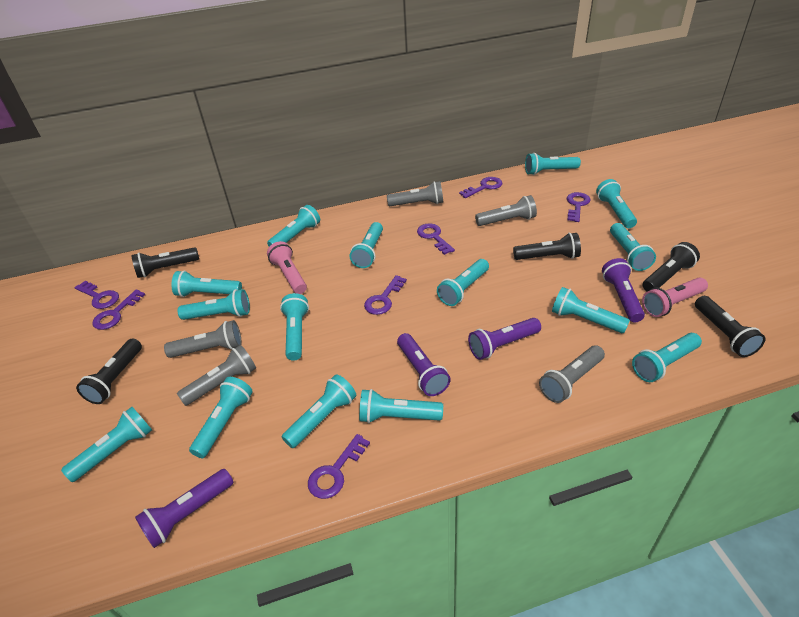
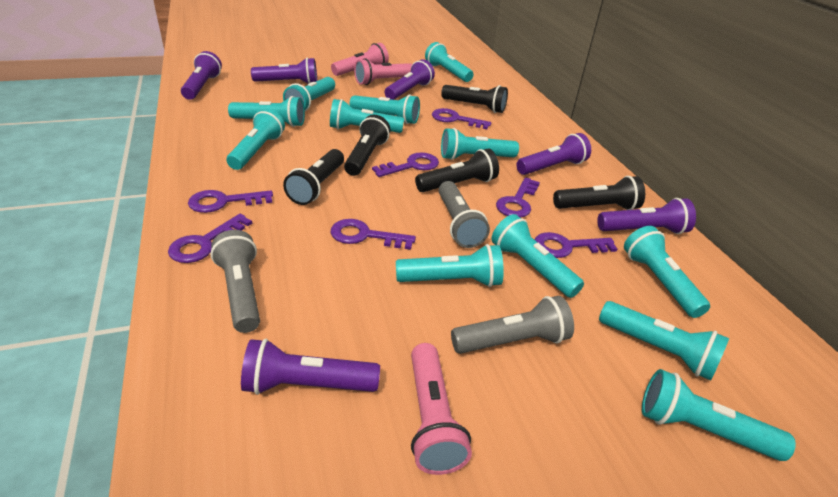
grey flashlight: [164,320,242,358] [177,345,256,406] [387,181,443,206] [475,195,537,226] [539,345,605,403] = 5 -> [211,230,260,333] [439,181,490,248] [451,296,574,354] = 3
pink flashlight: [267,241,307,294] [642,277,708,317] = 2 -> [331,43,389,76] [354,58,412,85] [411,343,472,475] = 3
purple flashlight: [135,469,233,548] [397,333,451,396] [468,318,541,360] [602,258,645,322] = 4 -> [181,51,222,100] [241,339,380,395] [251,57,317,84] [385,59,435,100] [516,133,591,175] [597,198,696,234] = 6
turquoise flashlight: [61,407,152,482] [172,271,242,297] [177,289,250,320] [189,377,253,458] [267,205,320,247] [280,293,309,361] [282,374,356,448] [350,222,383,268] [359,389,443,423] [437,259,489,306] [525,153,581,175] [552,287,630,333] [596,179,637,228] [610,223,656,271] [632,333,702,382] = 15 -> [227,108,285,170] [228,96,305,127] [283,77,335,111] [330,99,404,133] [350,95,420,124] [396,244,504,287] [425,42,474,82] [441,128,519,160] [491,214,584,298] [599,301,729,381] [624,226,710,318] [642,369,796,461] = 12

